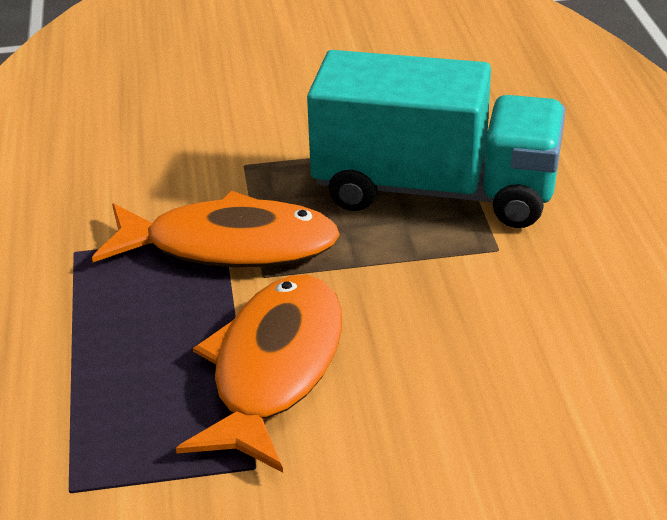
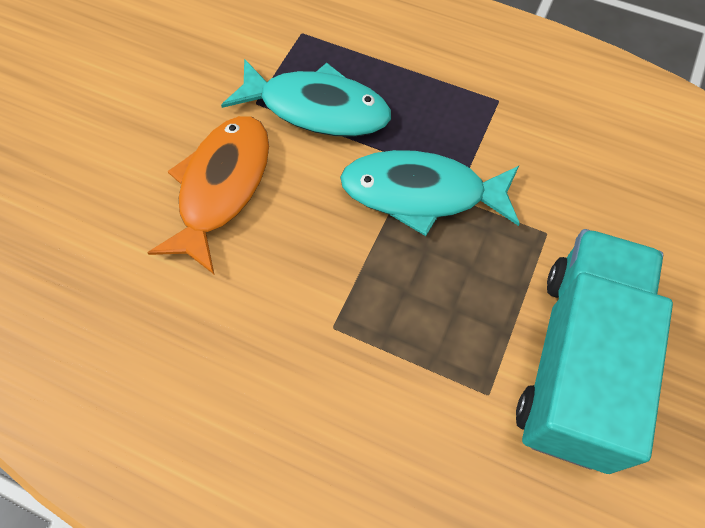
orange fish: [92,191,340,267] [176,275,342,473] = 2 -> [148,116,269,274] = 1
turquoise fish: none = 0 -> [221,59,391,137] [340,150,520,236] = 2

